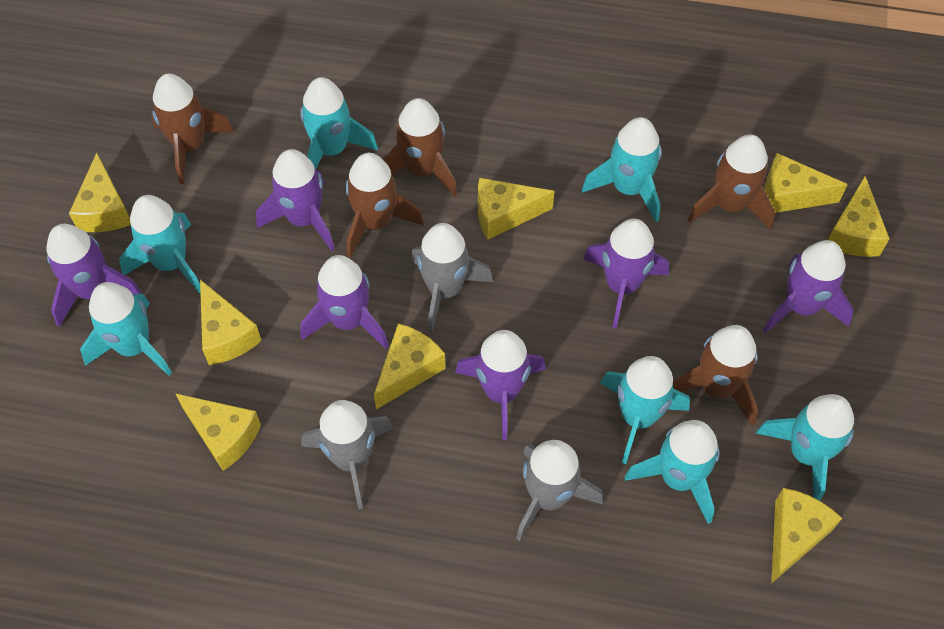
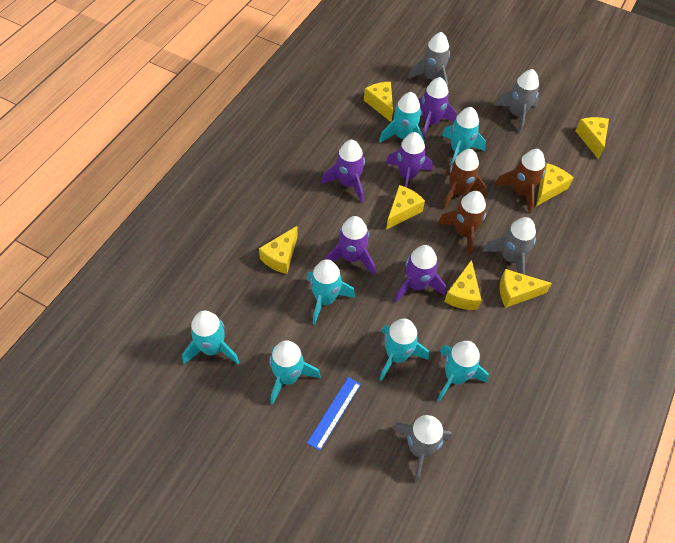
blue ruler: none = 0 -> [307,377,361,451] = 1
brown rocket: [151,74,234,184] [345,153,424,258] [383,98,457,197] [673,325,758,426] [688,135,775,230] = 5 -> [437,191,487,257] [442,149,487,209] [494,149,545,214] = 3
grey rocket: [301,400,394,509] [411,223,493,332] [516,440,603,541] = 3 -> [392,415,452,483] [408,32,450,87] [482,217,536,275] [494,69,539,133] = 4
purple rocket: [46,224,142,327] [256,149,335,251] [300,255,389,349] [455,330,546,440] [583,219,669,329] [763,240,854,333] = 6 -> [321,140,365,203] [325,216,375,275] [386,132,433,187] [394,245,446,302] [418,77,456,138] = 5
yellow cheese: [69,153,131,232] [175,393,261,471] [200,280,262,365] [374,323,446,409] [478,178,555,240] [764,153,848,213] [771,488,842,584] [828,176,889,257] = 8 -> [259,226,298,274] [364,82,393,122] [386,185,425,230] [444,260,482,310] [500,269,552,308] [536,163,574,206] [575,117,609,159] = 7

